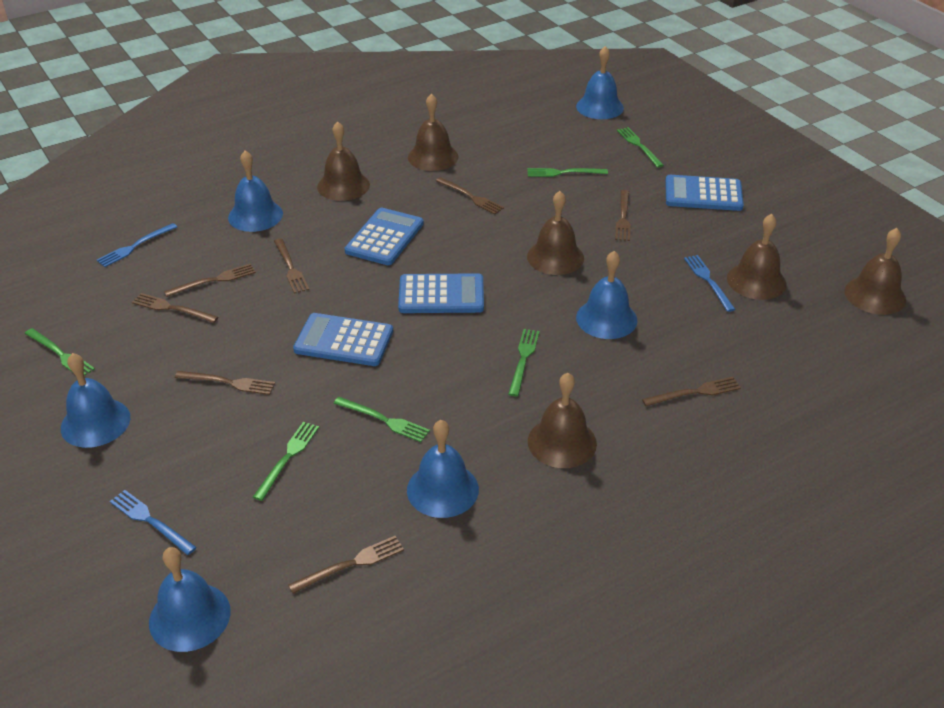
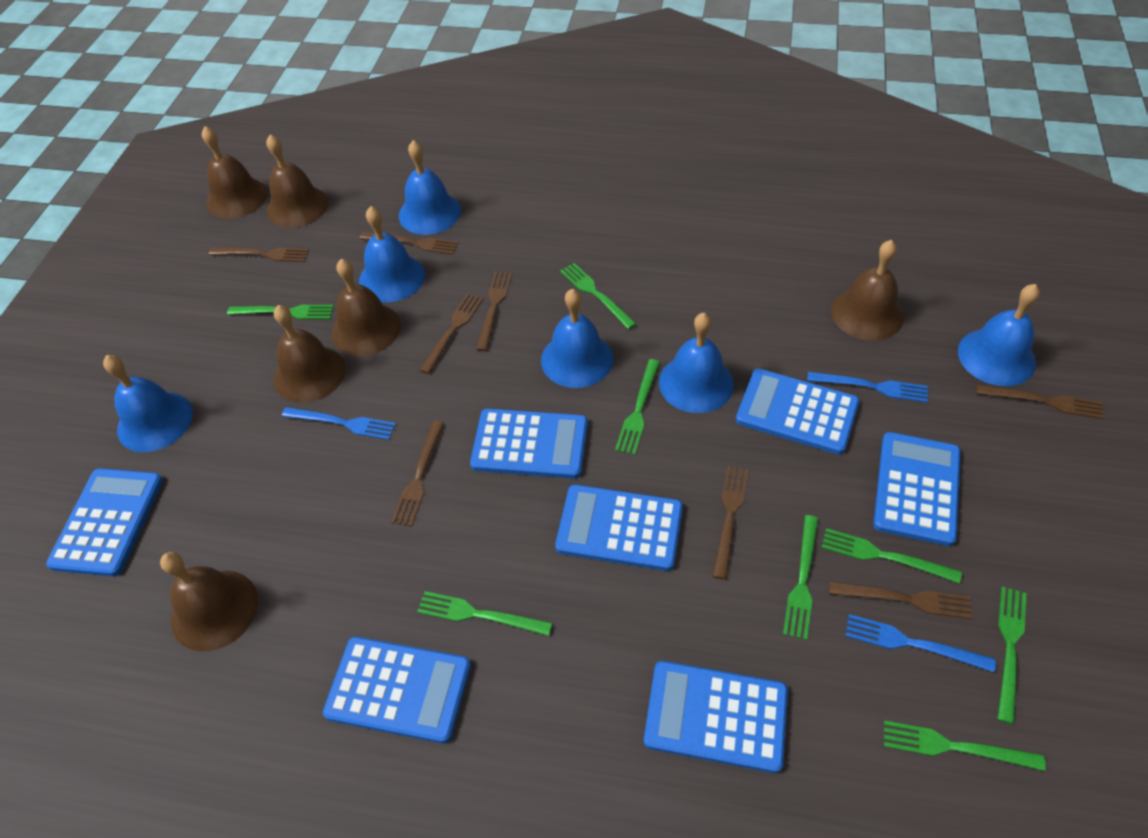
blue calculator: [293,313,393,366] [345,208,424,265] [398,273,484,313] [665,175,744,211] = 4 -> [46,468,163,577] [323,637,471,744] [470,408,588,479] [555,484,683,571] [644,661,788,773] [736,369,859,455] [873,432,961,546] = 7
green fork: [25,328,95,375] [253,422,319,501] [334,397,430,442] [508,329,540,397] [527,168,608,177] [617,127,664,168] = 6 -> [227,305,334,319] [417,591,552,636] [560,263,636,329] [615,359,660,455] [783,515,818,640] [822,528,962,584] [884,721,1046,771] [998,587,1027,724] = 8

